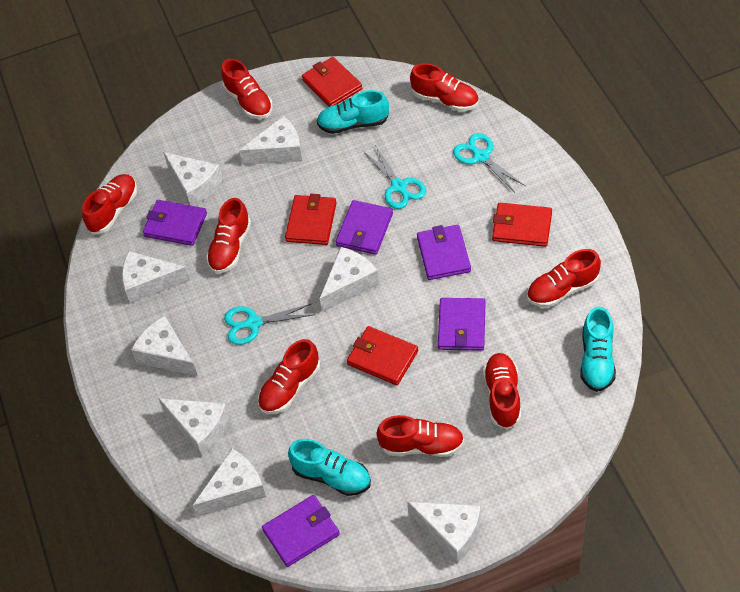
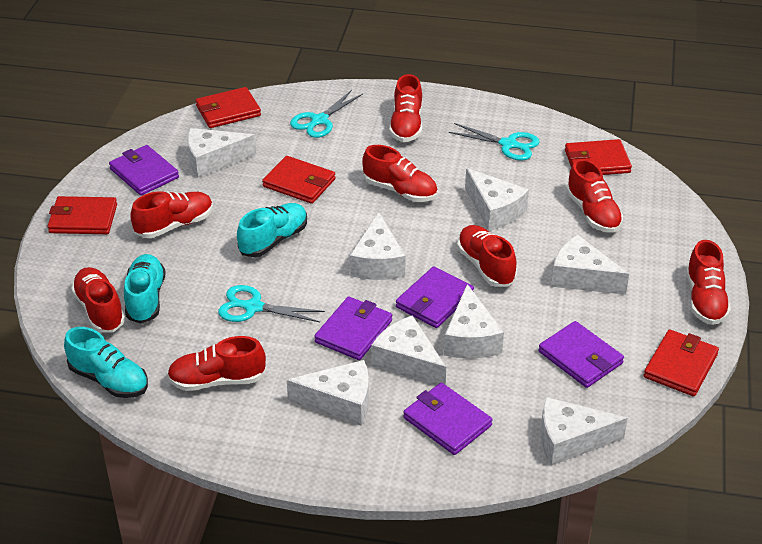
red wallet: [285,194,336,245] [302,57,362,107] [347,326,418,385] [492,203,552,247] = 4 -> [47,196,117,234] [196,87,261,128] [262,156,335,204] [565,139,632,175] [644,329,719,397] = 5

